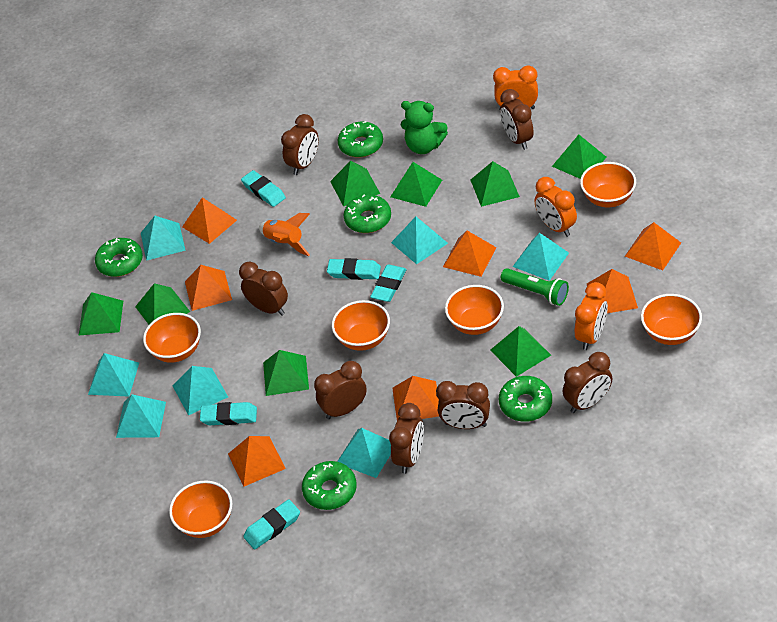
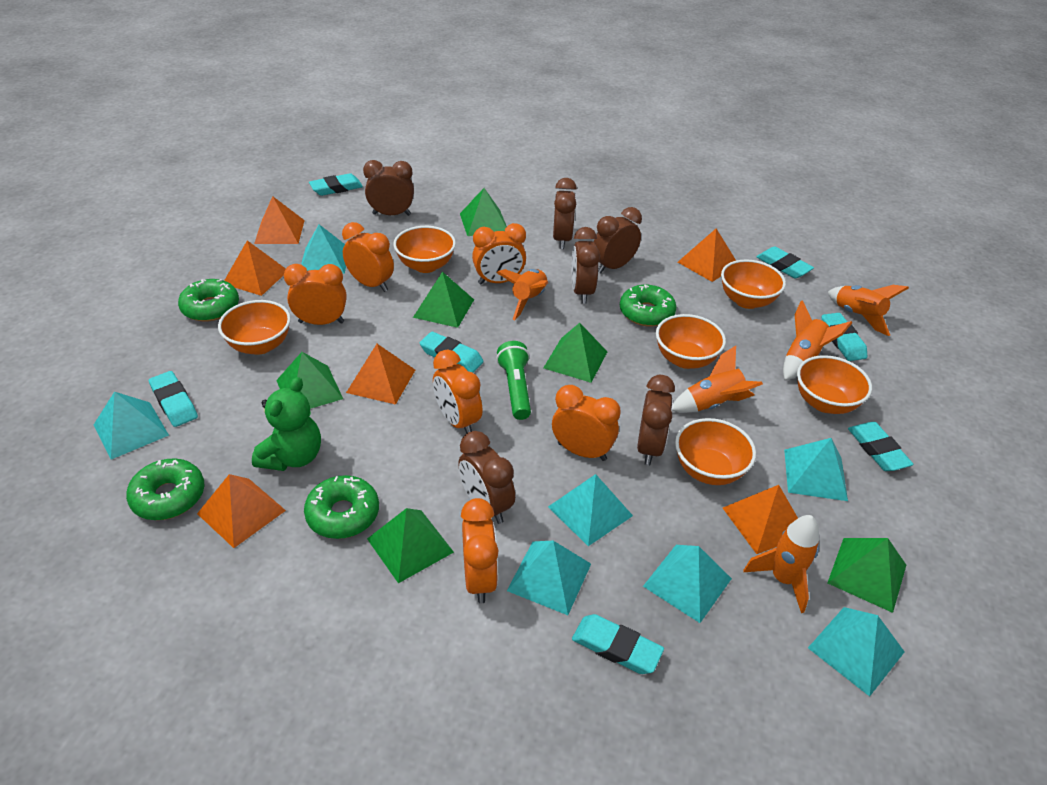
brown clock: [239,262,288,316] [281,114,318,175] [314,361,367,419] [389,403,424,474] [436,381,490,429] [500,89,534,150] [563,352,612,413] = 7 -> [363,160,414,216] [458,431,515,524] [553,178,577,249] [571,227,600,304] [594,207,642,273] [637,375,675,465] = 6
green donut: [95,238,143,277] [302,461,357,510] [338,121,383,158] [344,194,391,233] [499,376,552,422] = 5 -> [126,458,204,520] [178,279,239,321] [304,475,379,539] [620,285,676,327] = 4
green pyramid: [79,292,123,335] [135,283,190,324] [263,350,309,396] [330,161,380,206] [390,162,442,207] [471,161,520,207] [490,326,551,377] [552,135,607,179] = 8 -> [276,352,343,409] [367,508,454,583] [413,272,474,328] [460,188,507,236] [544,323,608,383] [827,538,906,613] = 6
orange clock: [493,65,538,110] [535,177,577,237] [575,282,608,350] = 3 -> [284,264,347,325] [342,222,394,292] [433,350,483,434] [461,498,499,603] [472,223,526,285] [552,385,621,461] = 6
orange pyramid: [182,197,237,244] [185,265,232,311] [228,436,286,487] [392,376,439,420] [443,231,497,277] [587,269,638,313] [625,222,681,270] = 7 -> [197,474,286,548] [224,240,286,296] [254,196,305,244] [346,344,415,405] [678,229,736,282] [723,485,798,554] = 6
orange rocket: [259,213,310,256] = 1 -> [497,269,548,320] [672,346,763,413] [743,515,819,613] [783,300,852,380] [828,285,909,336] = 5
turquoise eraser: [200,402,257,425] [241,170,286,207] [243,499,300,550] [327,258,381,280] [370,264,407,302] = 5 -> [149,371,198,427] [309,173,363,196] [420,332,484,373] [572,614,664,674] [757,247,814,278] [822,313,867,361] [848,422,914,471] = 7

